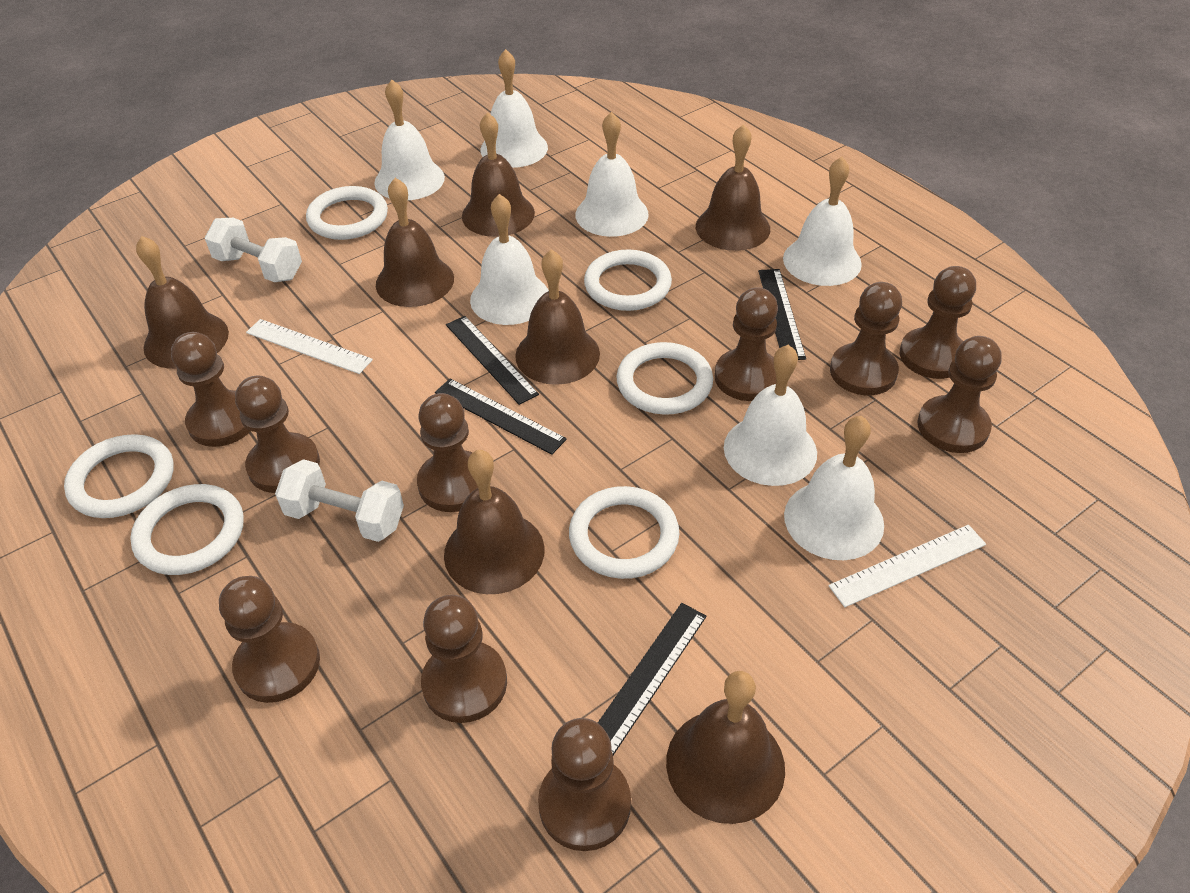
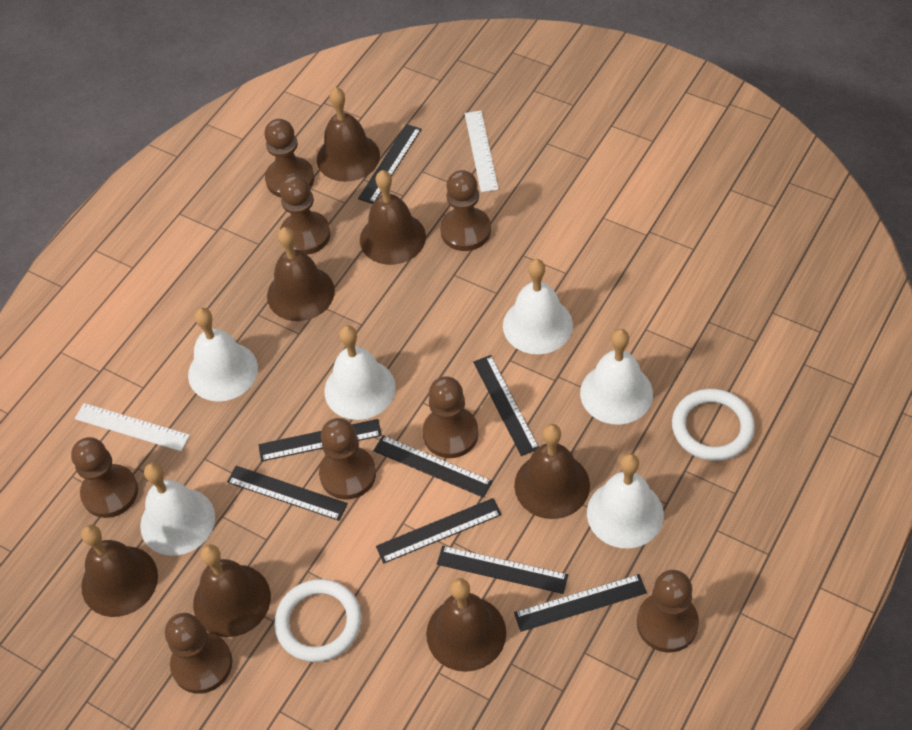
black ruler: [435,379,567,455] [446,316,539,405] [598,603,707,755] [758,269,806,360] = 4 -> [227,466,348,521] [259,419,382,462] [358,124,422,204] [373,435,493,498] [376,498,502,564] [437,546,568,594] [473,355,539,456] [514,574,647,632] = 8
brown pawn: [171,332,250,447] [219,576,320,703] [235,375,320,493] [417,393,491,512] [421,595,507,723] [538,718,631,851] [715,287,778,401] [830,282,902,395] [900,266,976,379] [917,336,1002,453] = 10 -> [71,437,138,518] [165,613,232,694] [264,119,314,197] [280,175,331,255] [319,418,376,500] [423,376,479,458] [440,170,491,251] [637,570,699,652] = 8
white bell: [374,80,445,200] [470,194,549,325] [480,49,548,168] [576,112,649,237] [724,345,817,486] [783,157,862,286] [784,416,884,560] = 7 -> [140,463,215,556] [188,308,258,402] [325,325,396,420] [503,259,573,354] [580,329,653,425] [587,453,664,548] = 6
white dumbbell: [205,218,302,282] [275,459,404,542] = 2 -> none = 0
white ring: [64,434,174,518] [130,484,244,575] [306,186,388,240] [569,486,679,579] [584,250,672,311] [617,342,713,415] = 6 -> [274,579,362,662] [672,389,755,461] = 2

